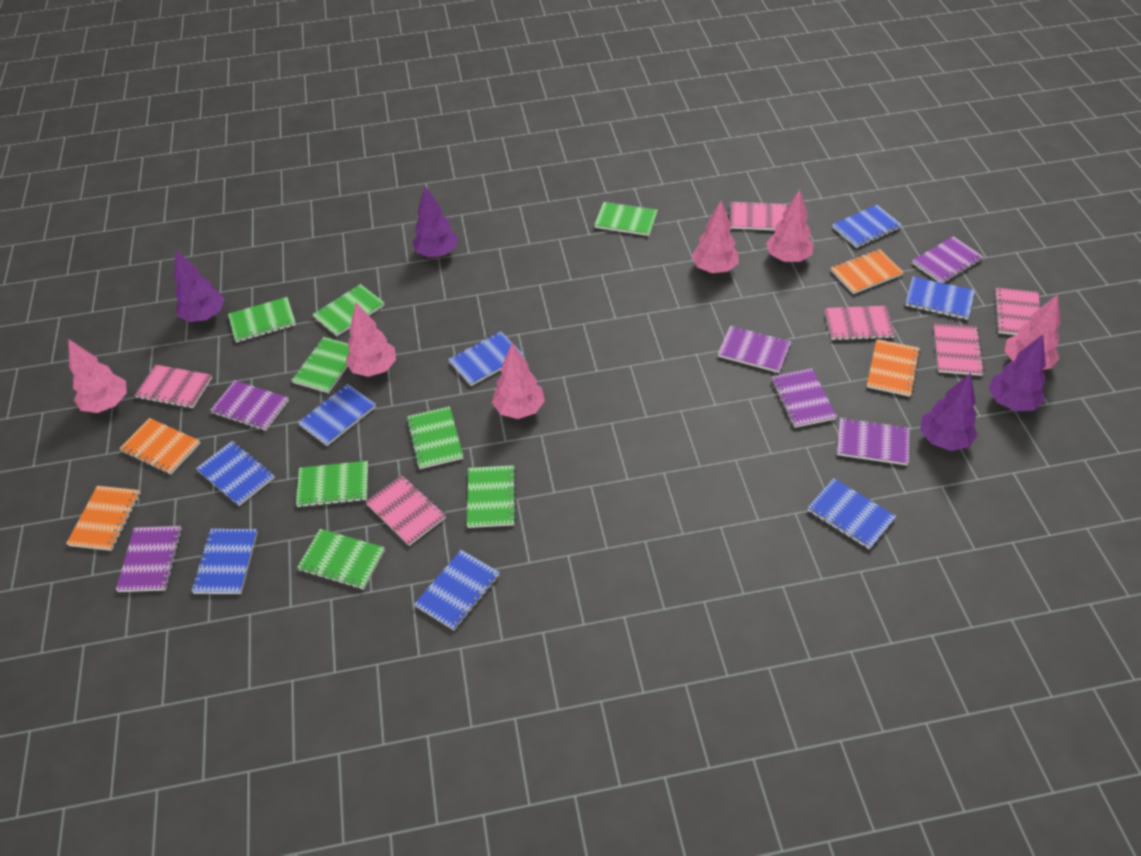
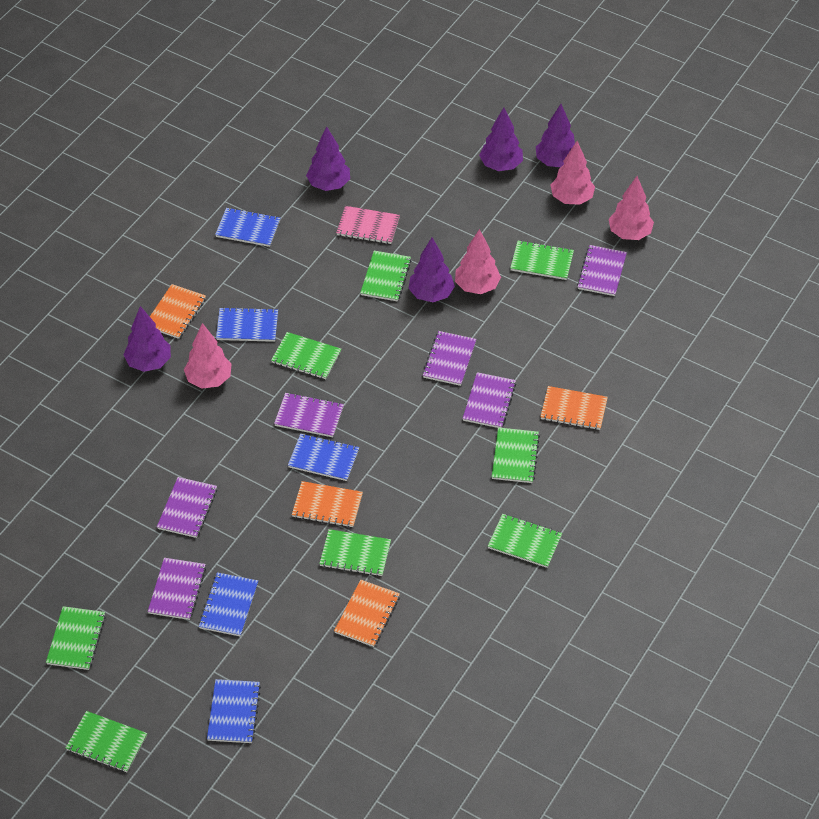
blue notebook: [192,529,258,594] [196,441,275,506] [298,384,376,446] [414,550,500,630] [448,331,524,386] [808,478,896,550] [832,205,902,248] [905,277,975,320] = 8 -> [198,572,258,637] [207,679,261,743] [215,207,280,247] [216,307,278,342] [288,434,359,481] = 5
pink notebook: [134,365,212,408] [365,475,446,546] [730,201,787,231] [824,306,895,341] [934,323,985,376] [994,287,1040,335] = 6 -> [336,206,400,244] = 1
pink tree: [68,339,127,413] [345,303,396,377] [492,343,545,419] [692,201,739,273] [766,189,814,262] [1005,294,1060,370] = 6 -> [184,323,232,389] [455,229,501,294] [551,141,595,205] [609,176,654,240] = 4
purple tree: [174,249,224,322] [412,186,458,258] [920,373,977,451] [989,334,1046,411] = 4 -> [123,306,171,372] [306,126,350,191] [408,238,455,302] [479,108,523,171] [536,104,575,167] = 5

